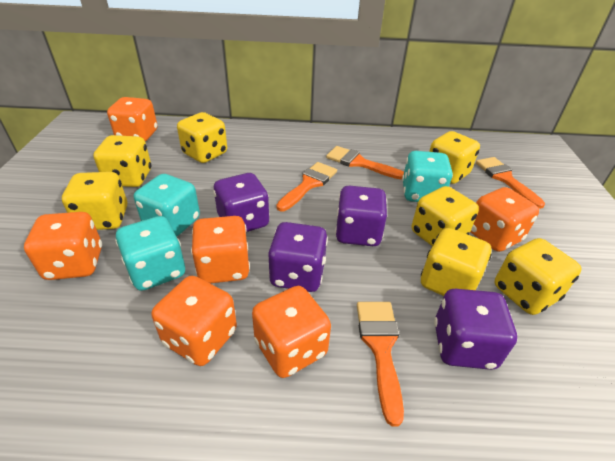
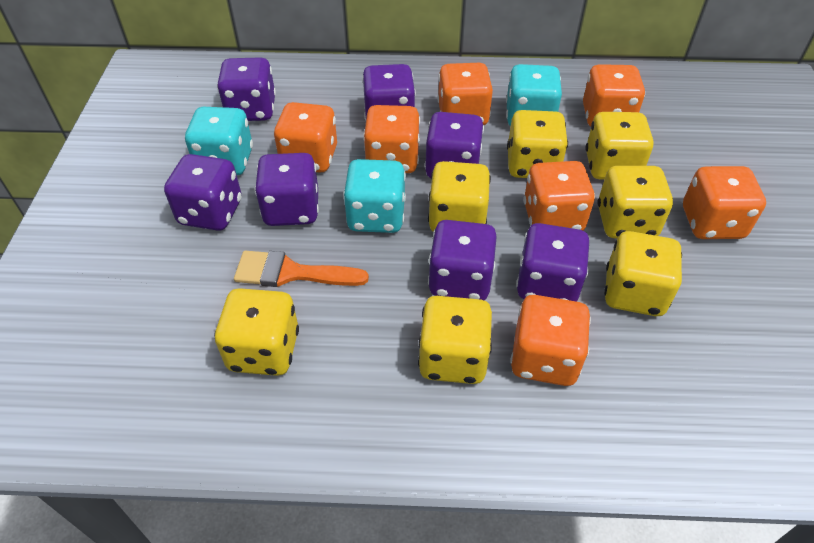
orange brush: [276,162,337,212] [326,146,404,179] [357,302,404,427] [476,157,545,209] = 4 -> [234,251,369,287] = 1
orange dice: [24,212,102,280] [107,97,157,141] [152,276,237,366] [191,216,250,284] [252,286,331,378] [470,187,539,252] = 6 -> [274,102,337,173] [363,105,420,173] [438,63,493,125] [510,295,591,386] [523,161,595,231] [583,64,645,127] [683,166,766,239] = 7
purple dice: [213,173,269,232] [268,222,328,292] [335,186,387,246] [434,289,517,370] = 4 -> [164,154,242,231] [217,57,276,121] [255,153,319,226] [362,64,416,121] [425,112,484,178] [428,220,497,300] [516,223,589,302] = 7

